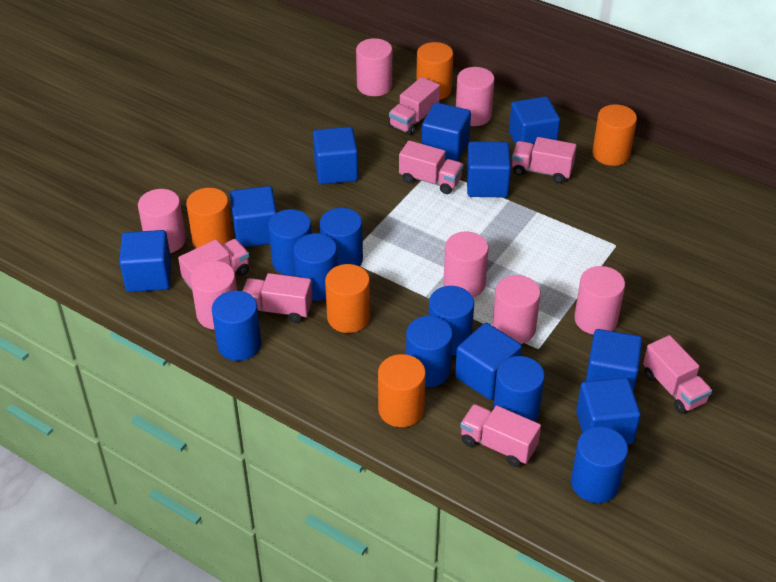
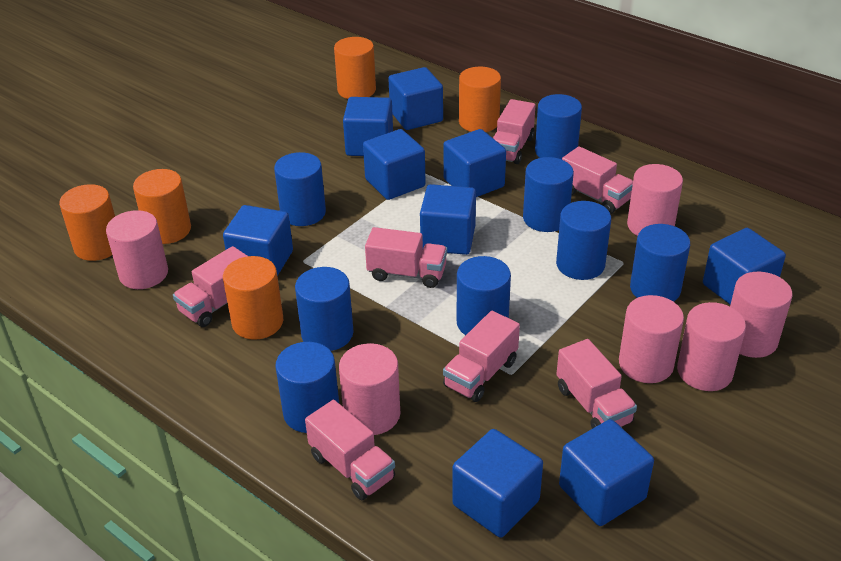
pink cylinder: [138,189,186,253] [191,261,237,330] [356,38,392,96] [444,232,488,298] [456,67,495,126] [492,275,541,344] [574,266,625,335] = 7 -> [106,210,168,289] [339,343,400,435] [619,295,684,383] [627,164,683,236] [677,302,746,391] [730,272,793,358] = 6

